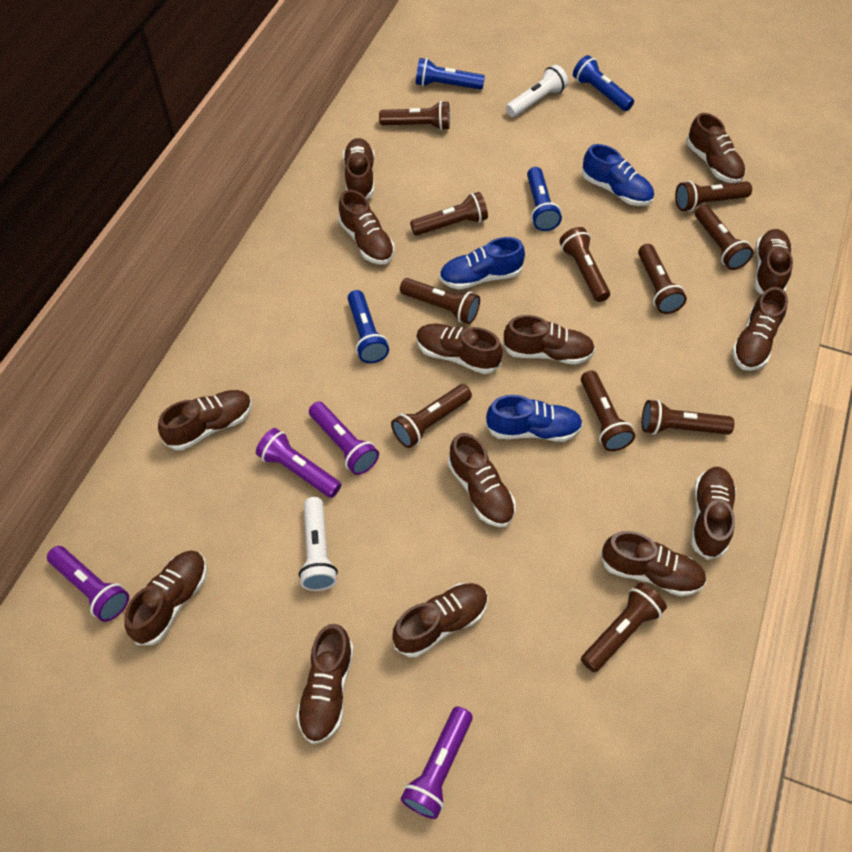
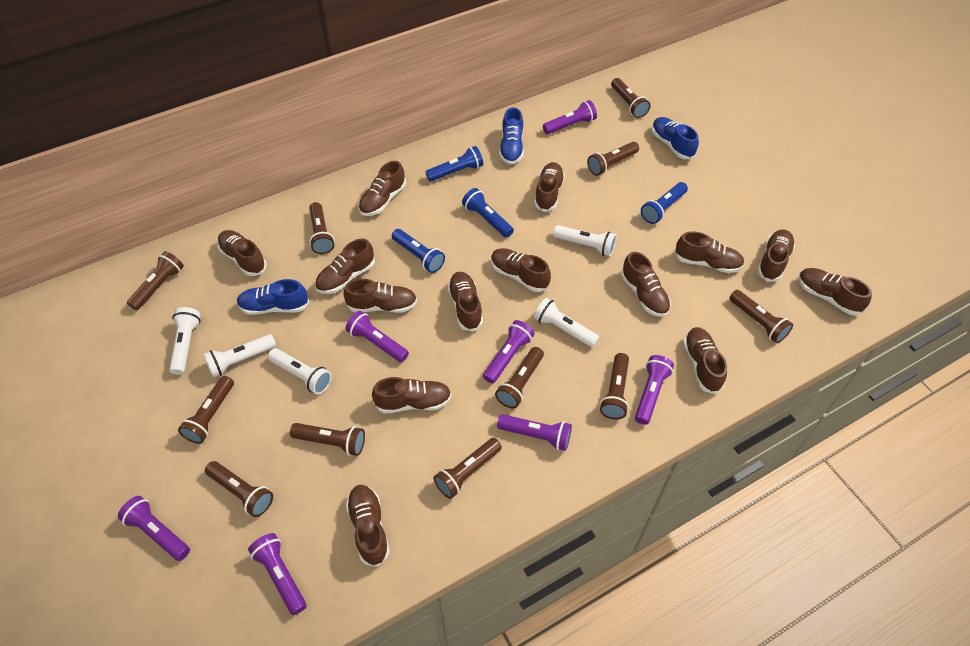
purple flashlight: [47,546,129,622] [256,428,341,498] [309,402,379,475] [401,706,473,819] = 4 -> [118,496,190,561] [248,533,307,615] [346,311,409,362] [483,320,534,384] [497,414,572,451] [543,100,597,134] [635,355,674,425] = 7
white flashlight: [299,497,338,591] [506,65,568,117] = 2 -> [169,307,201,375] [203,334,276,378] [268,348,332,395] [534,298,599,347] [553,225,616,256] = 5

